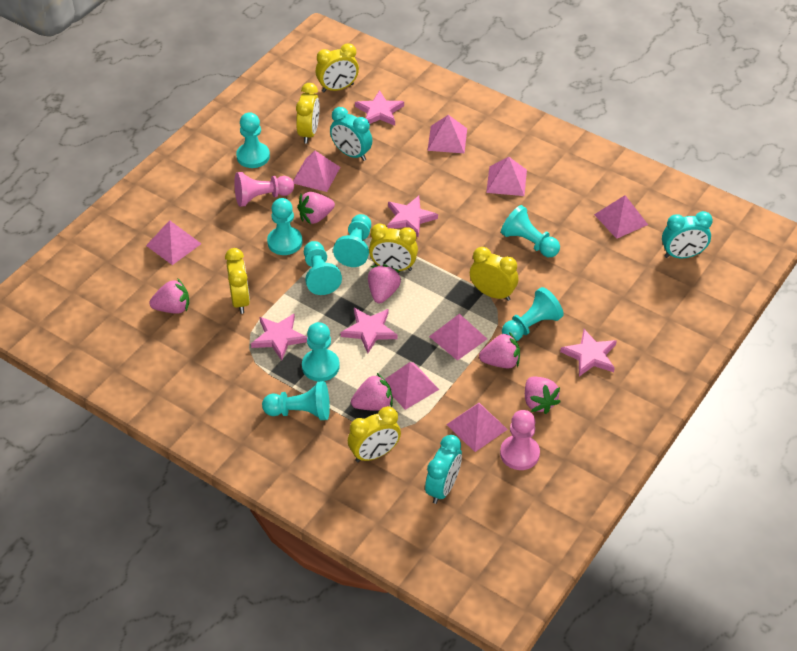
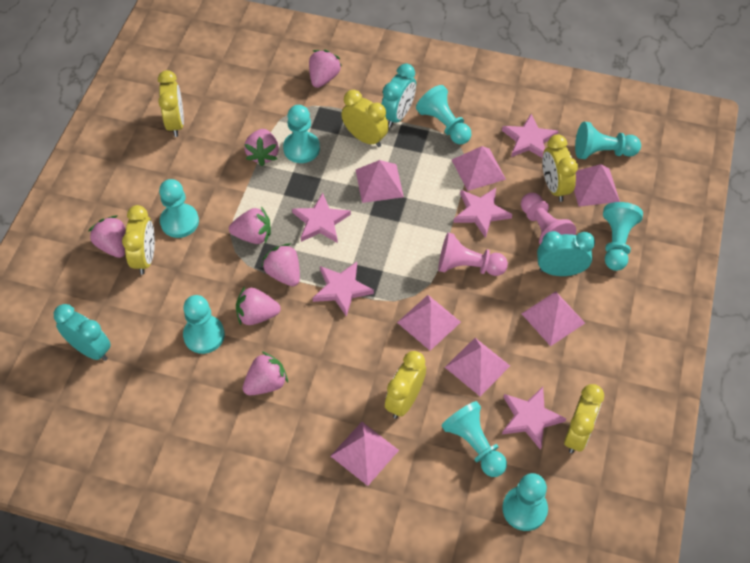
pink pyramid: [146,220,201,265] [293,151,340,192] [385,362,440,410] [427,115,467,153] [429,314,487,361] [446,403,508,452] [486,157,527,196] [594,195,648,239] = 8 -> [331,422,399,486] [356,160,404,203] [397,295,461,351] [445,338,510,396] [452,146,506,191] [521,291,585,346] [574,164,620,207] = 7
pink strawberry: [149,278,189,314] [297,192,335,224] [351,373,393,411] [368,264,401,304] [479,332,520,368] [525,377,560,414] = 6 -> [88,216,126,258] [229,207,271,244] [236,286,281,325] [243,352,288,395] [244,129,279,166] [262,243,300,286] [309,50,342,88] = 7

